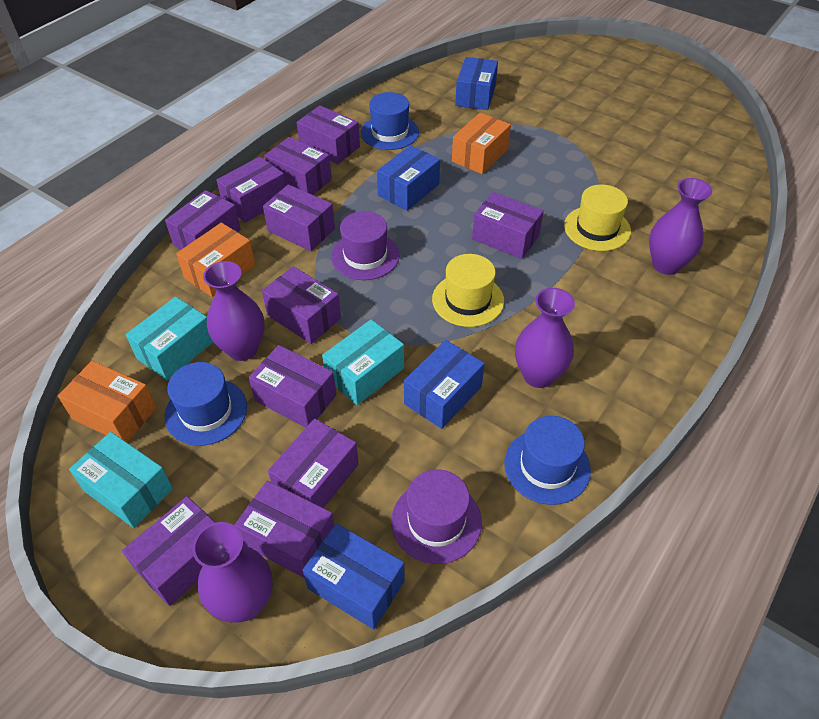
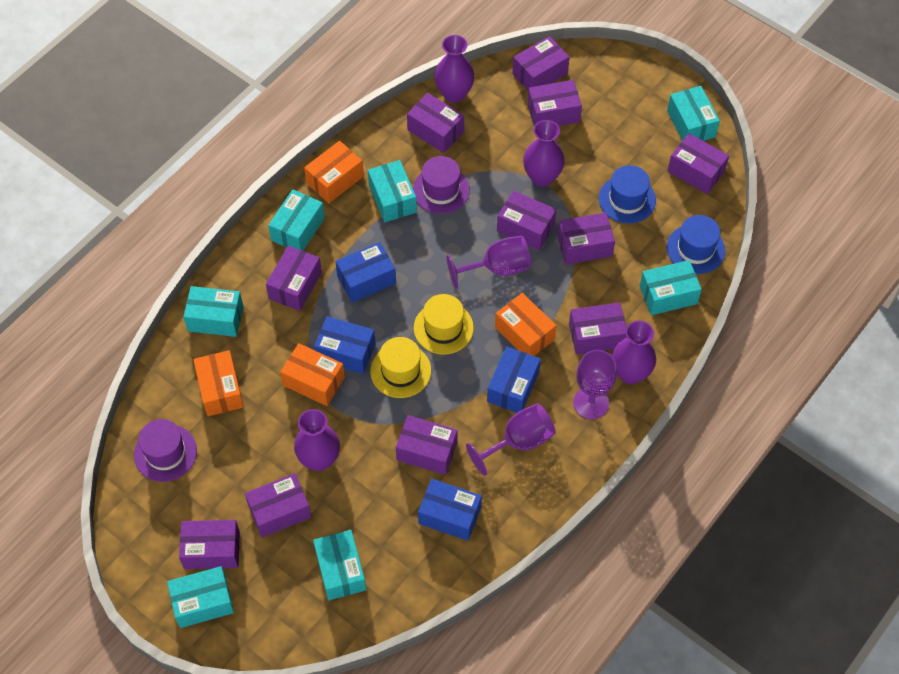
blue hat: [165,362,247,446] [361,92,419,150] [504,416,591,505] = 3 -> [599,165,656,224] [667,215,725,274] = 2
orange box: [58,361,156,442] [176,223,255,297] [452,112,511,174] = 3 -> [193,350,244,416] [280,343,345,406] [304,141,364,203] [495,293,556,356] = 4
purple goblet: none = 0 -> [447,236,531,288] [466,403,556,476] [573,350,617,419] = 3
turquoise box: [69,432,173,528] [126,297,213,380] [322,319,404,405] = 3 -> [167,566,234,628] [183,286,243,337] [268,190,325,251] [313,530,366,600] [368,160,417,222] [640,260,702,315] [667,86,720,141] = 7

